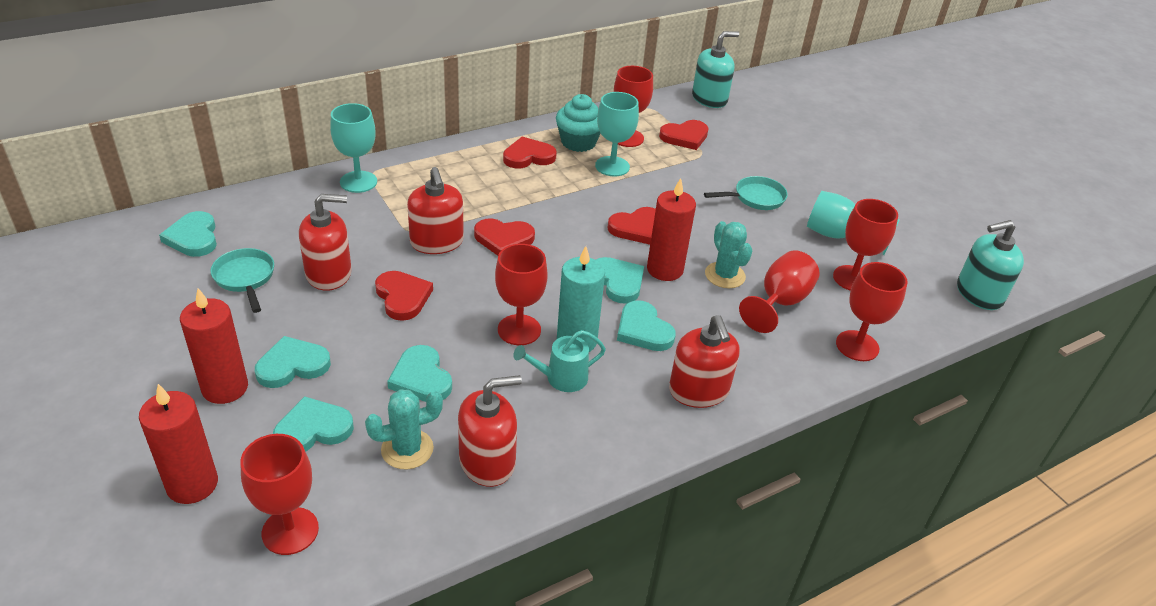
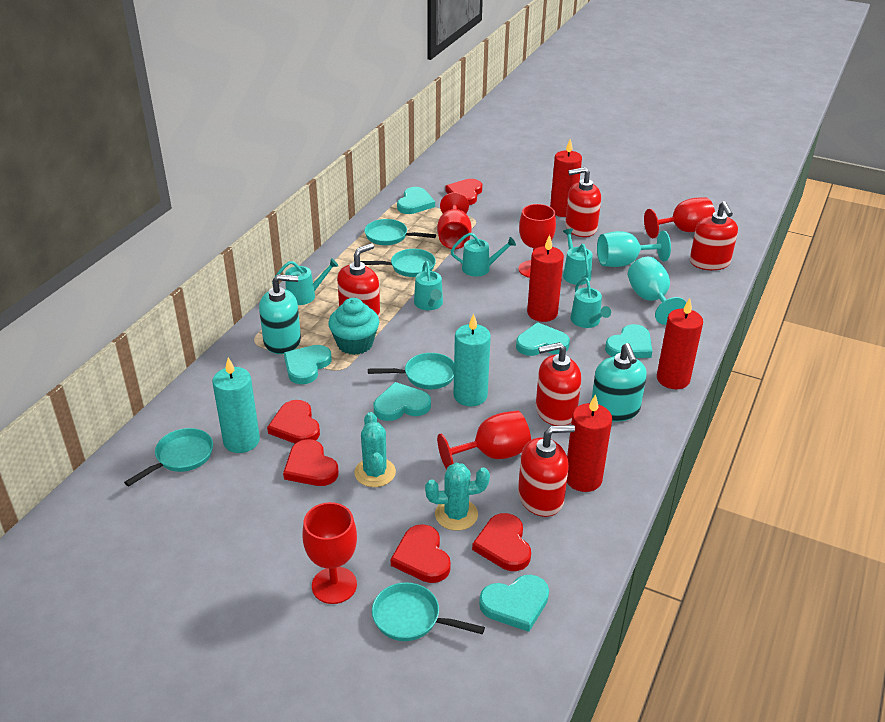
red candle: [139,384,218,504] [180,288,248,404] [647,178,696,281] = 3 -> [527,235,564,322] [550,139,582,217] [567,394,612,492] [657,298,703,389] = 4
red goblet: [240,434,319,555] [495,244,548,345] [614,66,653,147] [739,250,820,333] [833,199,898,291] [836,262,907,361] = 6 -> [302,502,357,604] [437,192,472,249] [437,411,531,470] [518,204,556,278] [644,197,715,238] = 5
red soap dispenser: [299,194,352,291] [407,167,464,254] [458,375,522,487] [669,315,740,408] = 4 -> [337,243,380,318] [518,425,575,517] [536,342,581,426] [565,167,601,237] [690,201,738,270] = 5
turquoise candle: [557,246,605,352] = 1 -> [212,358,260,453] [453,314,491,406] = 2
turquoise goblet: [330,103,377,193] [595,92,639,176] [807,191,899,255] = 3 -> [597,231,671,267] [628,257,686,325] = 2
turquoise pan: [210,248,274,313] [704,176,788,210] = 2 -> [124,428,213,486] [360,249,436,277] [364,219,436,245] [368,353,454,389] [372,582,485,641] = 5
turquoise watering can: [513,330,606,392] = 1 -> [272,258,339,305] [414,261,443,310] [451,233,516,276] [563,229,592,285] [570,278,611,328] = 5

